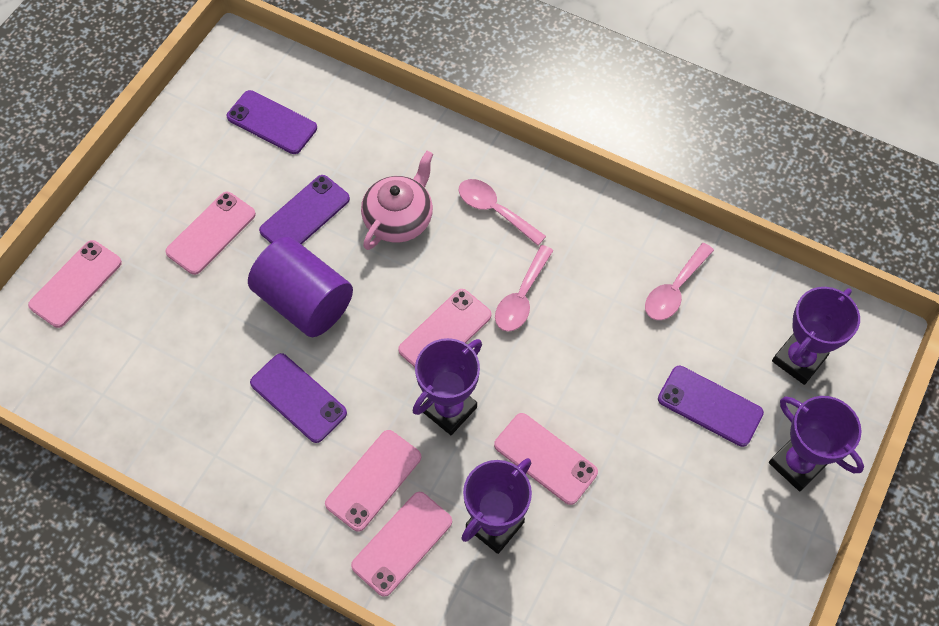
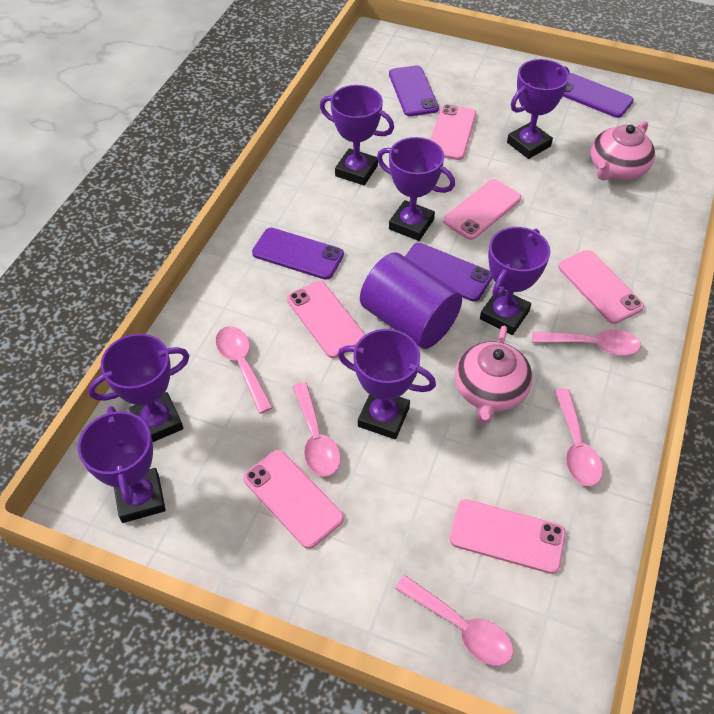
pink spoon: [459,179,546,246] [495,245,553,331] [645,243,714,320] = 3 -> [216,326,273,414] [293,382,341,477] [395,575,513,666] [532,330,641,356] [555,388,603,487] = 5
pink teapot: [361,151,433,250] = 1 -> [455,326,533,424] [591,121,655,181] = 2
purple trophy: [413,338,482,435] [461,458,532,554] [769,396,864,491] [772,287,860,385] = 4 -> [78,406,166,523] [88,334,189,442] [320,85,394,185] [338,329,436,439] [377,137,455,241] [480,227,551,335] [507,59,570,159] = 7

